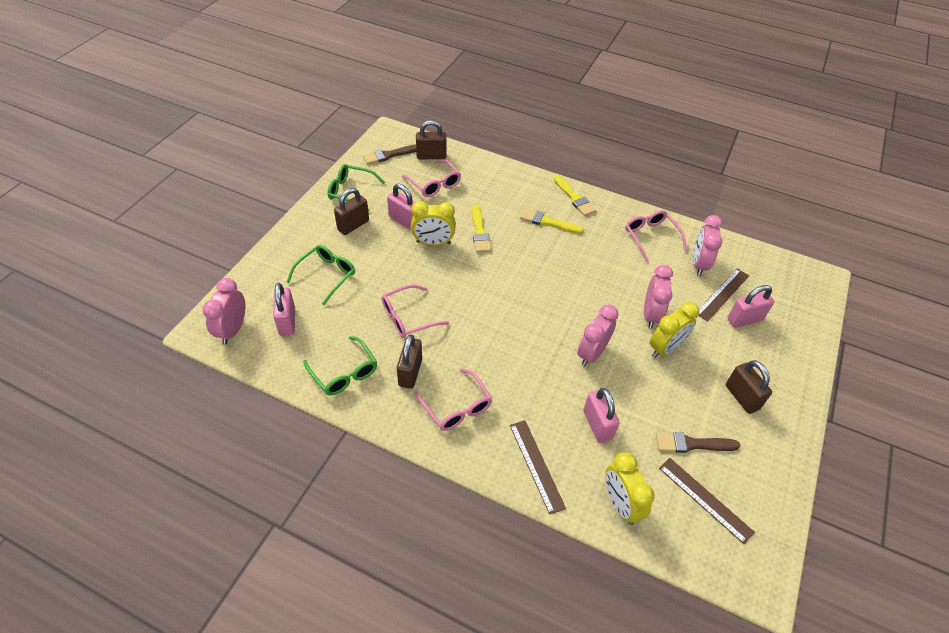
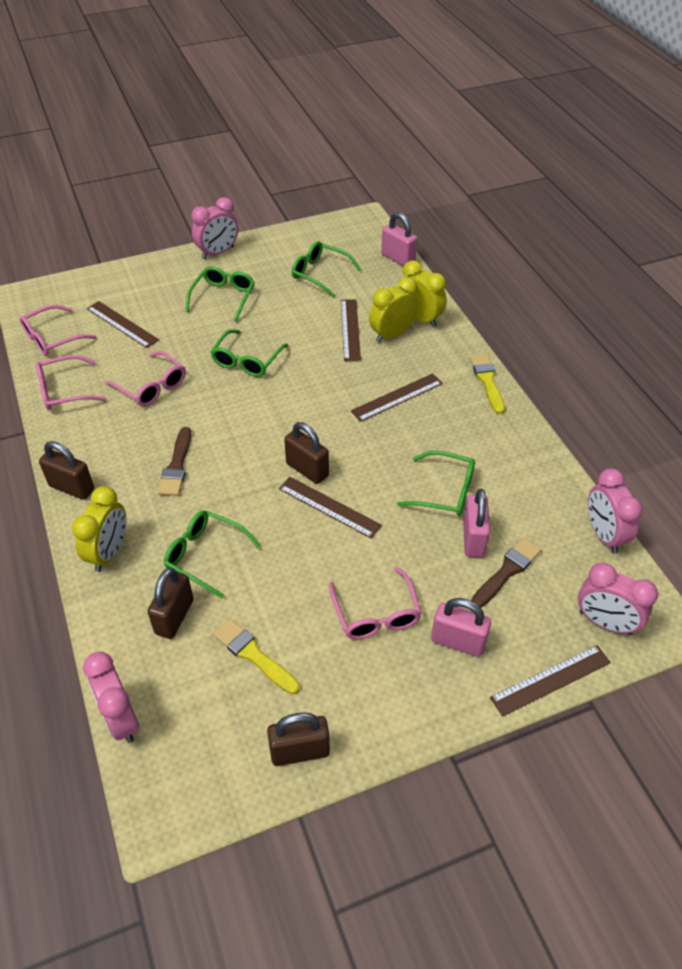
brown ruler: [510,420,566,515] [659,458,755,544] [698,269,749,321] = 3 -> [87,301,159,348] [279,477,382,539] [341,299,361,361] [351,373,443,422] [490,645,611,717] = 5
green glasses: [287,245,355,305] [303,336,377,395] [328,164,385,212] = 3 -> [164,510,261,598] [185,266,255,322] [211,329,288,377] [292,241,361,298] [397,451,475,516] = 5
pink padlock: [273,283,295,336] [387,184,415,230] [583,388,620,443] [728,285,774,328] = 4 -> [381,212,417,267] [431,598,491,657] [463,489,490,558] = 3
yellow brush: [472,205,491,253] [520,208,584,234] [554,175,596,216] = 3 -> [213,618,300,694] [470,353,505,414] = 2

